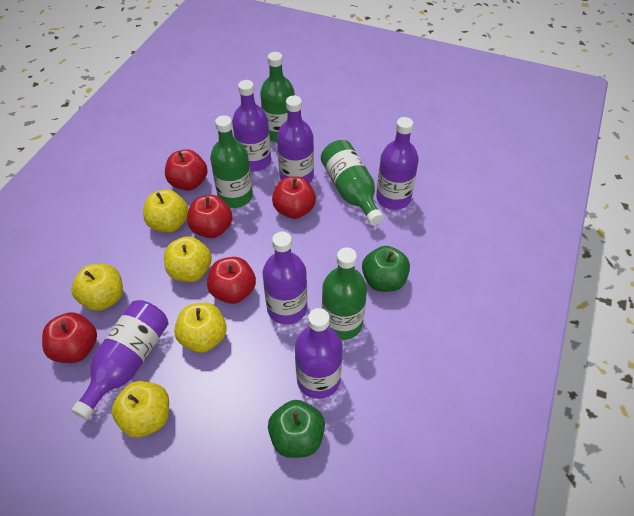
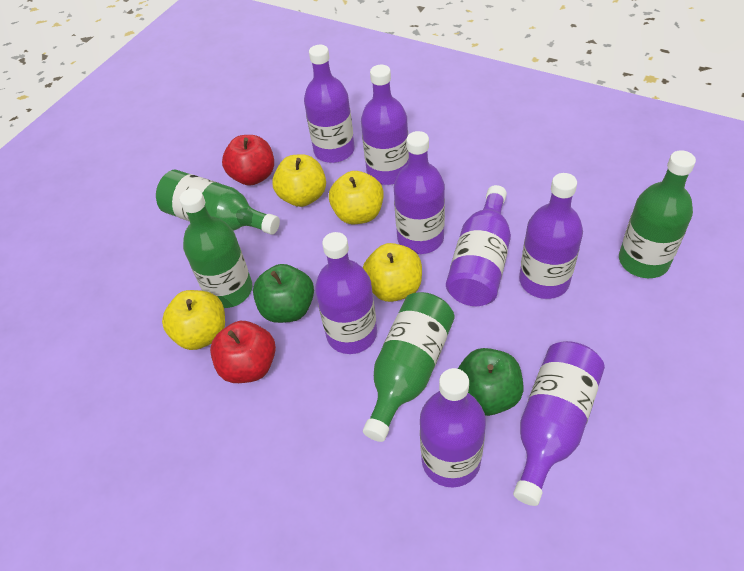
purple bottle: [71,300,168,420] [232,80,271,172] [262,232,307,324] [277,96,314,183] [295,308,343,399] [376,117,419,210] = 6 -> [304,45,355,163] [315,232,377,354] [361,65,409,185] [394,131,445,254] [420,368,486,488] [446,185,511,306] [513,341,605,506] [519,173,583,299] = 8
red apple: [42,312,97,363] [165,149,208,191] [187,195,233,238] [207,257,256,304] [272,176,316,219] = 5 -> [210,321,276,383] [222,135,274,186] = 2
yellow apple: [71,264,123,311] [112,381,169,438] [143,189,189,233] [164,236,212,282] [174,303,227,353] = 5 -> [162,290,225,350] [272,154,326,207] [329,171,384,224] [363,243,422,302] = 4

